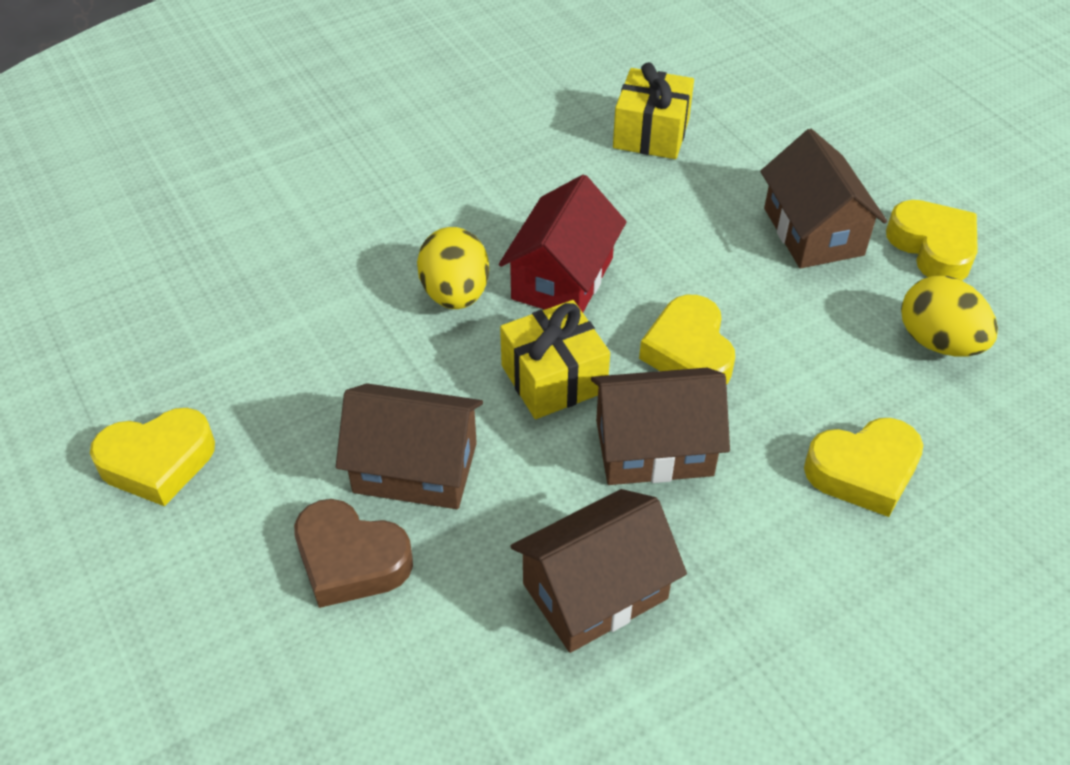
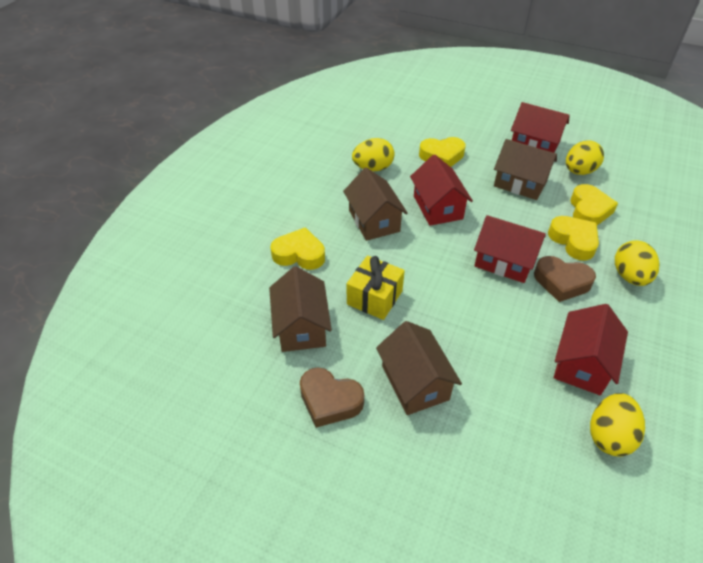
brown heart: [294,499,413,608] = 1 -> [300,368,364,428] [534,256,596,302] = 2
red house: [499,175,627,312] = 1 -> [410,154,473,226] [474,215,546,283] [511,102,570,153] [554,304,628,395] = 4
yellow egg: [417,227,489,309] [901,276,998,357] = 2 -> [352,138,395,171] [566,140,604,175] [590,393,645,457] [615,240,660,286] = 4
yellow gift: [500,300,610,419] [613,62,694,159] = 2 -> [347,255,405,320] = 1

